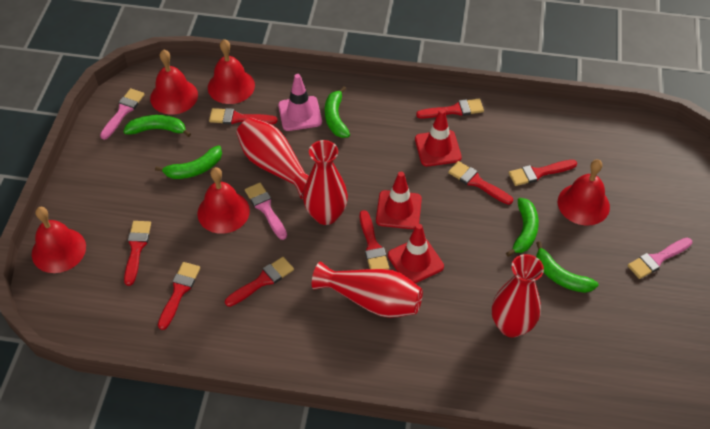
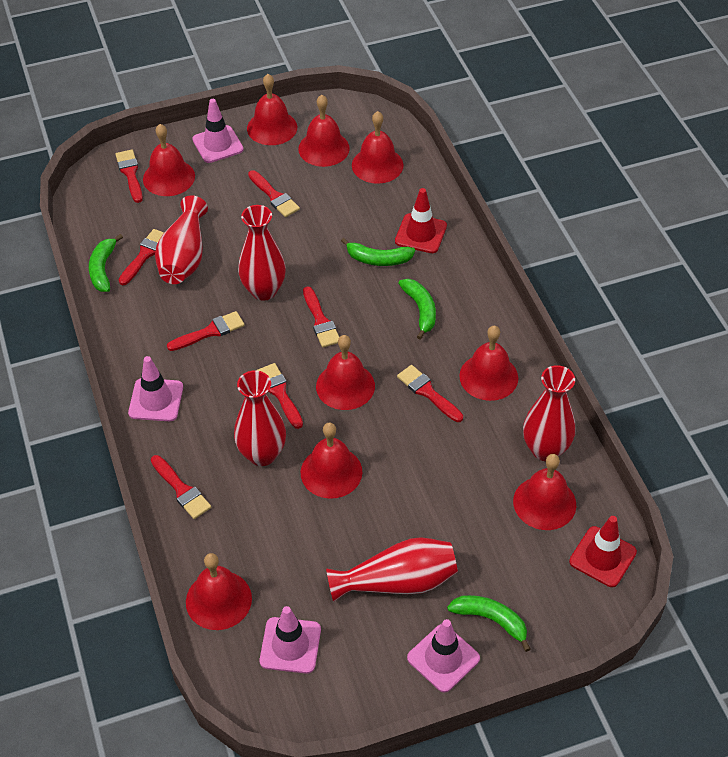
green banana: [123,115,191,137] [155,145,222,179] [325,86,350,138] [506,198,539,257] [536,241,598,293] = 5 -> [89,234,123,292] [341,238,415,266] [398,279,436,340] [447,595,531,652] = 4
pink brush: [100,88,145,140] [245,183,287,240] [627,238,692,279] = 3 -> none = 0
pink traffic cone: [278,74,322,131] = 1 -> [128,356,183,421] [192,99,244,163] [260,606,321,674] [407,619,480,693] = 4
red bell: [32,207,86,273] [150,49,198,115] [197,167,250,234] [208,39,255,104] [558,159,610,226] = 5 -> [143,124,195,196] [186,553,252,630] [247,74,297,145] [298,95,350,167] [301,423,362,499] [316,335,375,410] [352,111,403,184] [459,326,518,401] [513,454,576,530] = 9
red traffic cone: [376,172,422,229] [388,224,444,283] [415,109,462,166] = 3 -> [395,188,447,253] [569,516,637,587] = 2
red vase: [236,118,309,199] [303,140,348,225] [312,262,423,318] [492,254,544,338] = 4 -> [155,195,208,284] [234,370,286,466] [238,205,286,301] [326,537,458,602] [523,365,575,461] = 5

